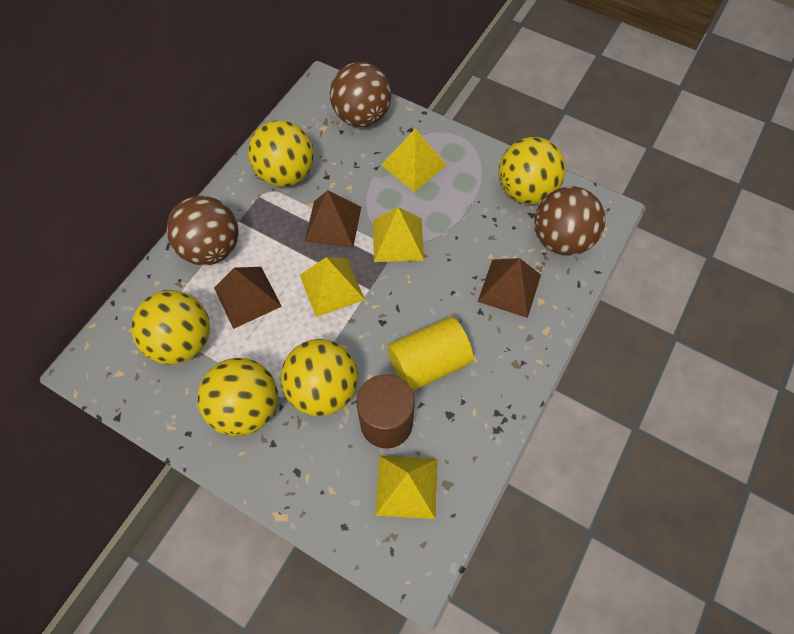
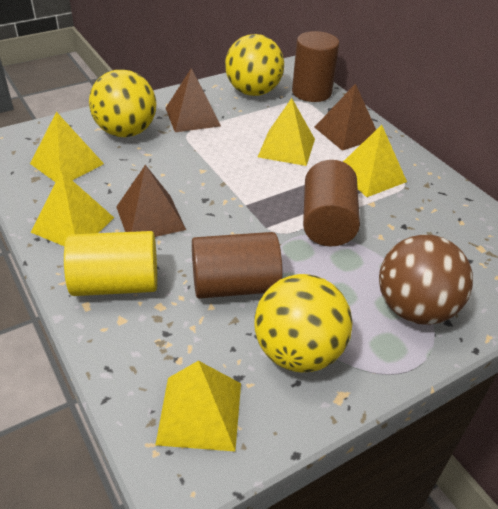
brown ball: [167,196,239,265] [330,62,391,127] [534,186,605,255] = 3 -> [379,234,473,325] = 1
brown cylinder: [356,374,415,448] = 1 -> [192,232,282,299] [292,31,339,102] [303,160,360,246] = 3
yellow ball: [131,290,210,365] [197,358,278,437] [248,120,314,187] [280,339,358,416] [499,137,566,204] = 5 -> [89,69,156,137] [225,34,284,96] [254,274,353,373] = 3
yellow pyramid: [300,257,365,317] [373,207,424,262] [375,456,437,519] [381,128,446,192] = 4 -> [30,112,104,182] [31,171,114,246] [155,361,241,451] [258,98,315,166] [343,125,407,197] = 5

